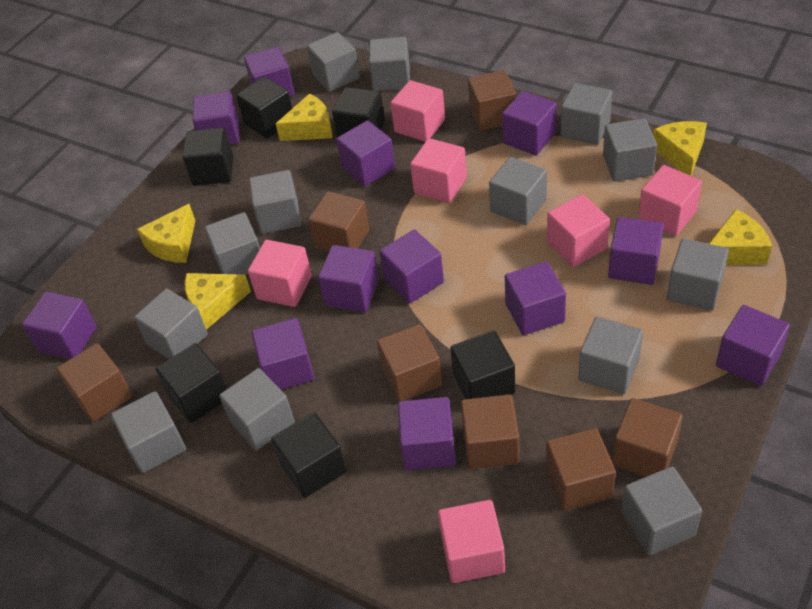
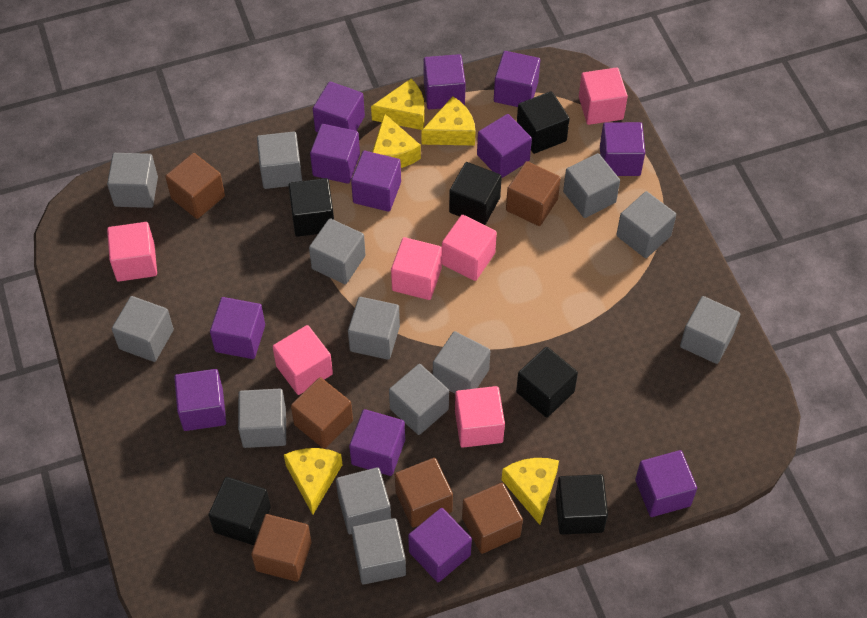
brown cube: [56,343,133,422] [308,191,370,252] [377,324,442,402] [461,394,520,469] [468,70,516,131] [546,428,616,511] [612,398,683,477] = 7 -> [165,153,225,219] [251,514,312,582] [291,377,353,449] [395,458,453,528] [462,483,523,554] [506,161,561,226] = 6

